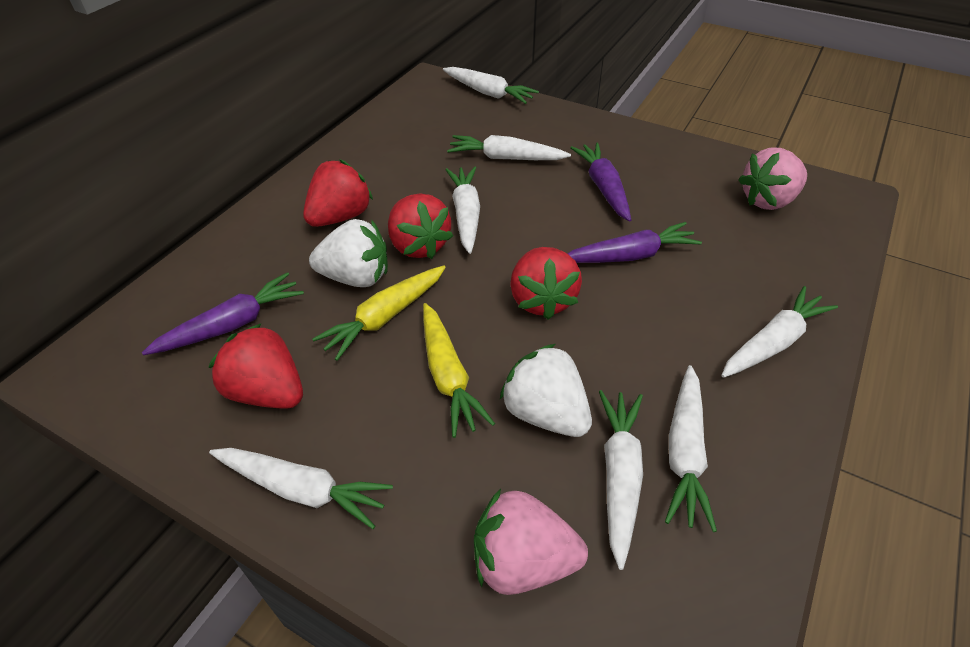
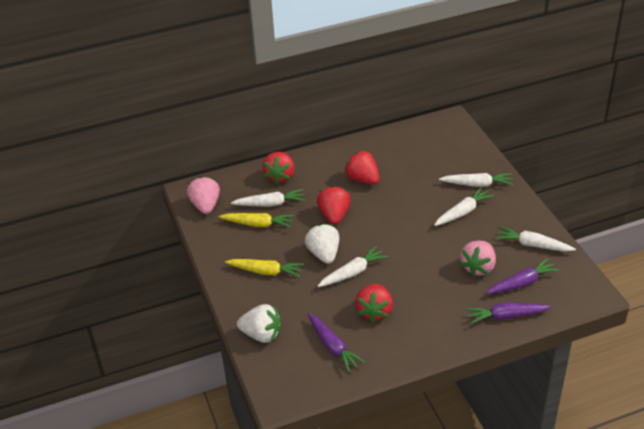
white carrot: [209,448,393,529] [443,67,539,104] [445,166,480,254] [447,135,571,160] [599,390,643,570] [665,365,717,532] [721,286,838,378] = 7 -> [231,189,305,207] [318,246,388,287] [434,187,494,226] [439,173,513,187] [496,226,576,252] = 5

